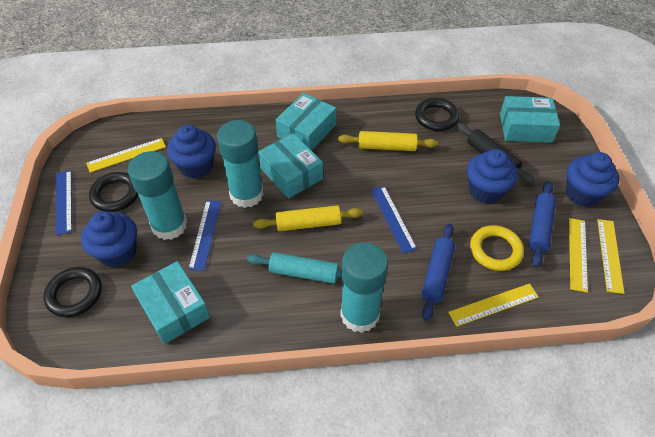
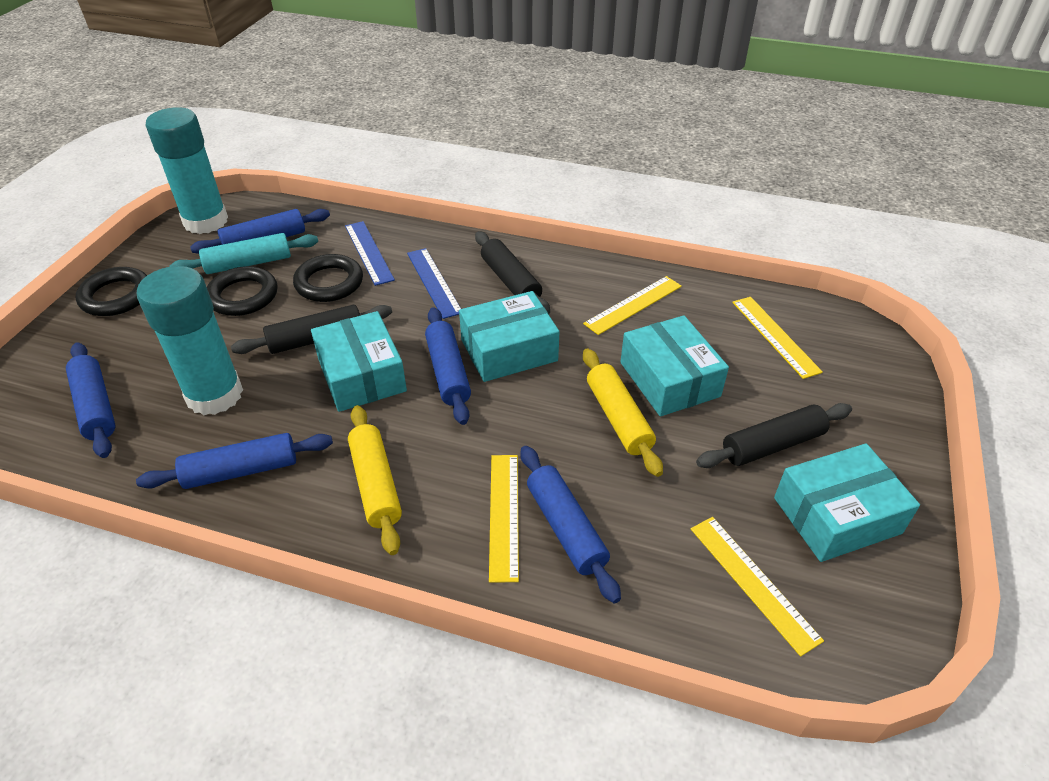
black rolling pin: [457,123,535,184] = 1 -> [231,305,392,354] [475,231,550,314] [696,403,852,468] = 3
blue cupcake: [81,211,137,268] [167,125,216,179] [467,149,518,204] [566,152,619,207] = 4 -> none = 0
blue rolling pin: [421,223,455,321] [529,181,556,268] = 2 -> [66,342,115,458] [136,433,333,489] [190,209,330,254] [425,307,471,425] [521,446,621,603] = 5
blue ruler: [55,170,72,235] [188,200,221,271] [371,186,417,253] = 3 -> [345,221,395,286] [407,248,461,319] = 2
turquoise glue stick: [128,151,187,240] [217,120,264,208] [340,242,388,333] = 3 -> [137,266,243,415] [146,107,228,234] = 2
yellow ring: [470,225,524,271] = 1 -> none = 0

